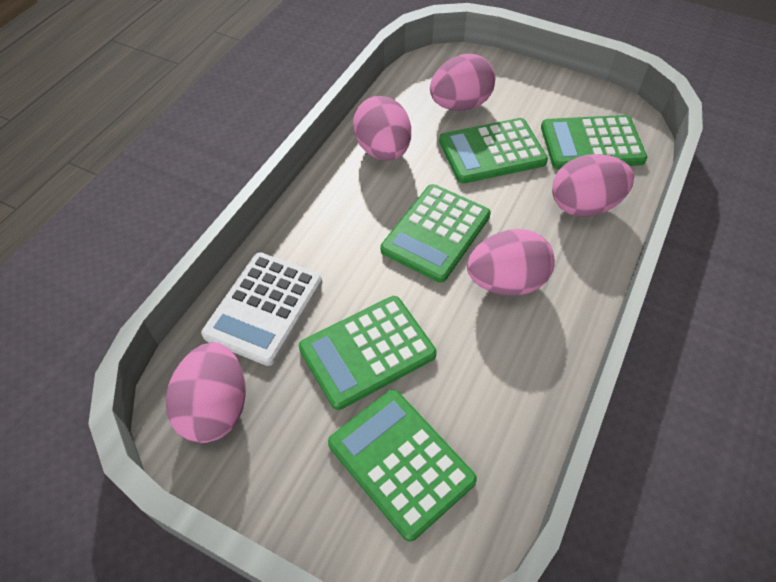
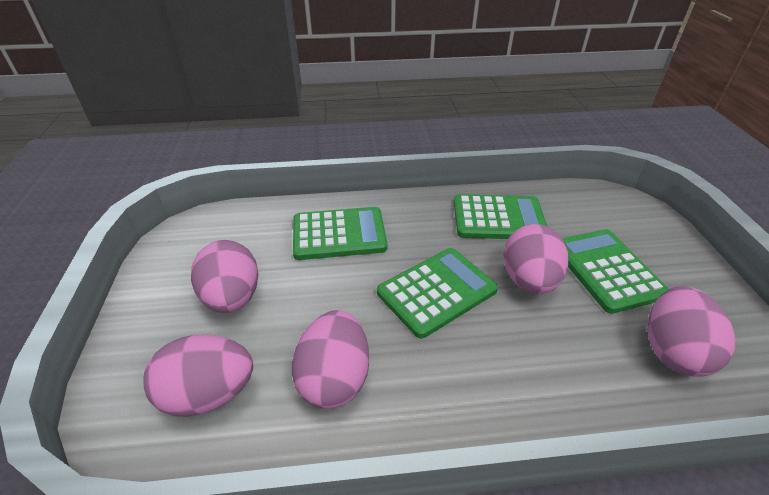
green calculator: [299,296,437,410] [328,389,477,542] [381,184,491,283] [439,118,548,184] [541,115,647,169] = 5 -> [293,207,387,260] [377,248,498,339] [454,194,548,239] [562,229,669,314] = 4
white calculator: [201,252,323,366] = 1 -> none = 0

